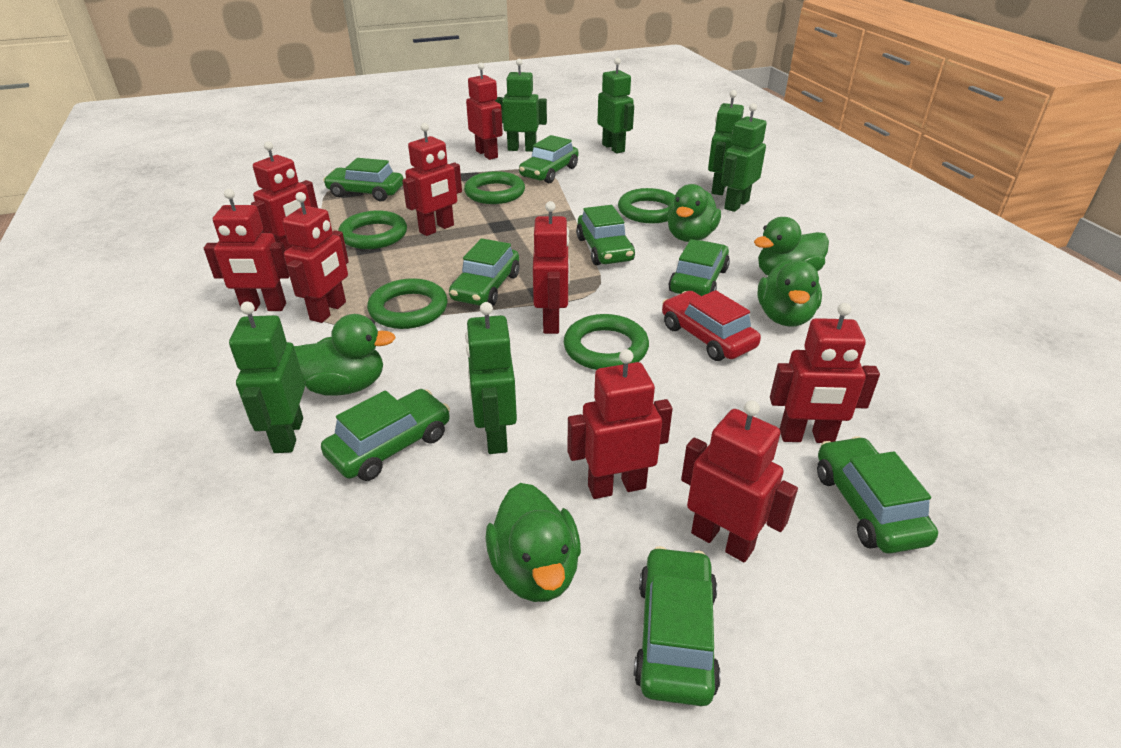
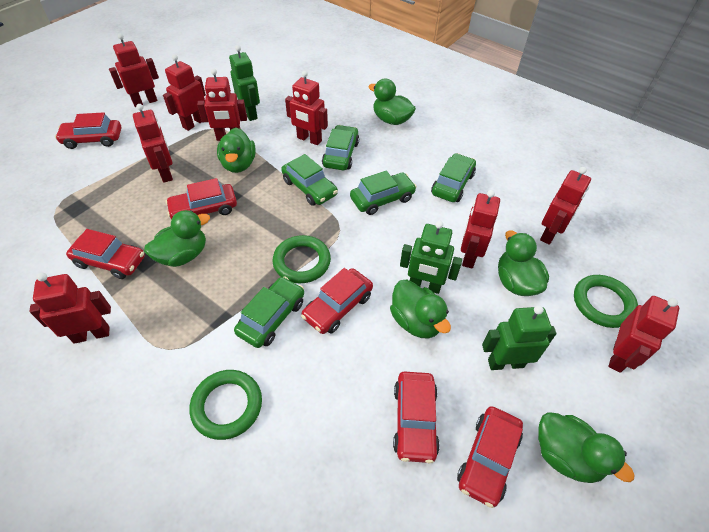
green car: [321,389,450,481] [323,158,403,201] [449,238,520,306] [519,135,579,183] [576,205,635,265] [634,546,721,706] [669,239,730,296] [817,436,938,554] = 8 -> [234,276,304,348] [281,154,338,206] [322,125,359,170] [350,171,417,215] [431,153,476,202] = 5
green duck: [294,314,396,396] [485,483,581,602] [667,184,721,242] [754,217,829,276] [758,260,822,327] = 5 -> [144,210,210,267] [217,128,256,173] [369,78,416,125] [390,280,451,339] [498,230,549,296] [538,412,634,483] = 6
green ring: [338,210,407,249] [367,278,448,329] [464,171,525,204] [564,314,649,370] [618,188,675,223] = 5 -> [189,370,262,440] [273,235,331,283] [574,275,638,328] = 3
green robot: [229,301,305,453] [465,302,517,454] [495,59,547,152] [597,58,634,153] [708,90,744,195] [721,103,767,212] = 6 -> [229,45,260,121] [400,221,462,294] [482,305,556,370] = 3
red car: [662,290,761,361] = 1 -> [55,112,121,149] [66,229,145,279] [165,178,237,219] [301,268,373,334] [393,372,440,463] [457,406,523,508] = 6

